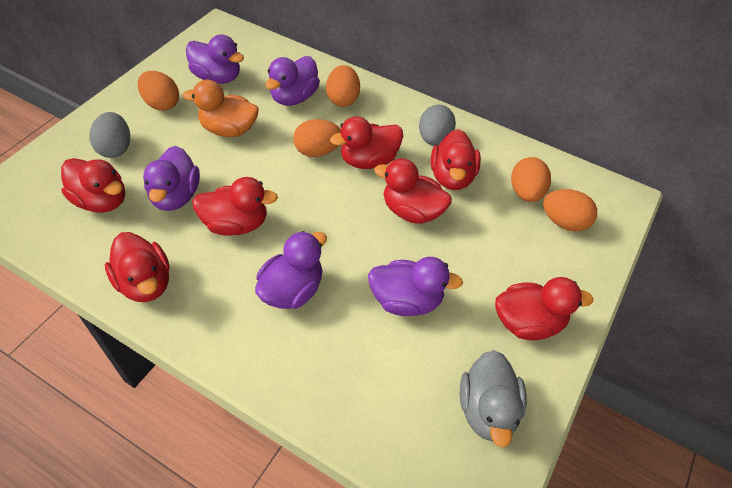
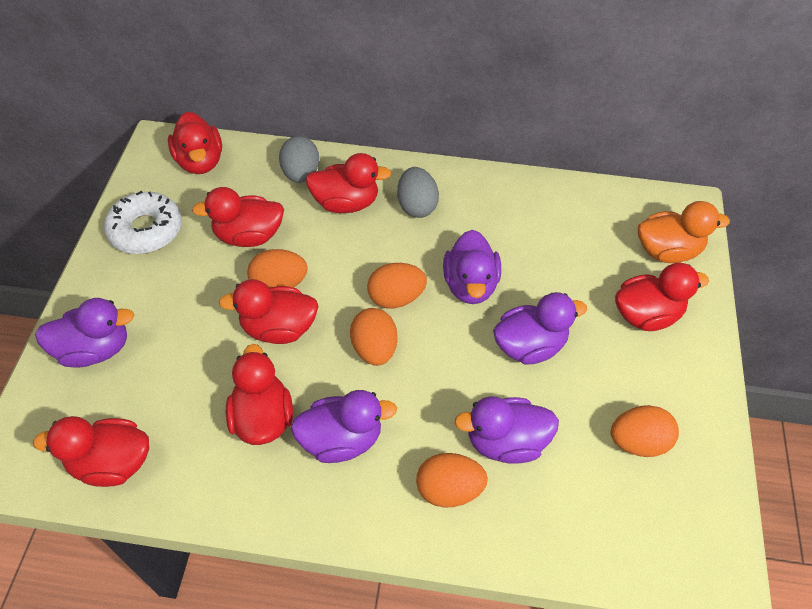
grey duck: [460,350,527,448] = 1 -> none = 0
white donut: none = 0 -> [104,191,182,254] = 1

